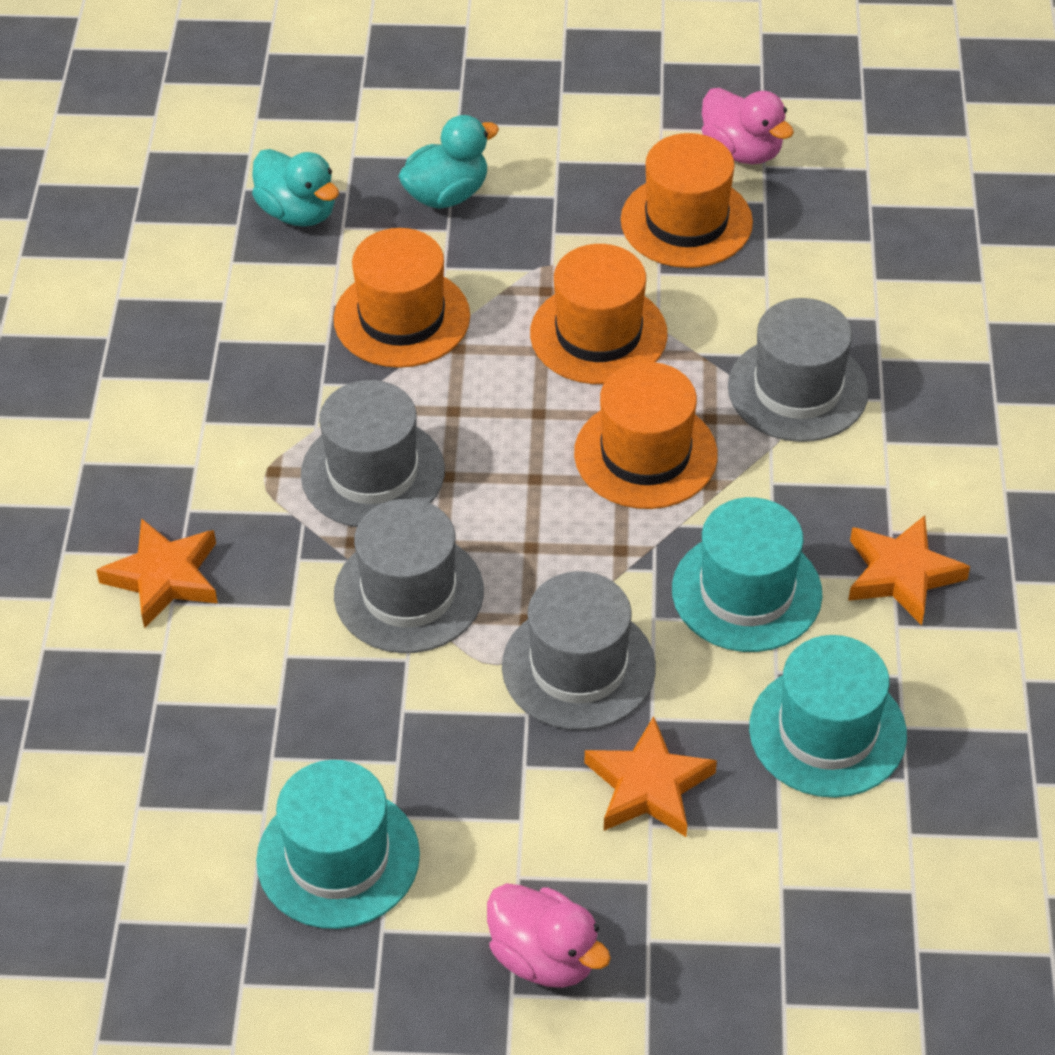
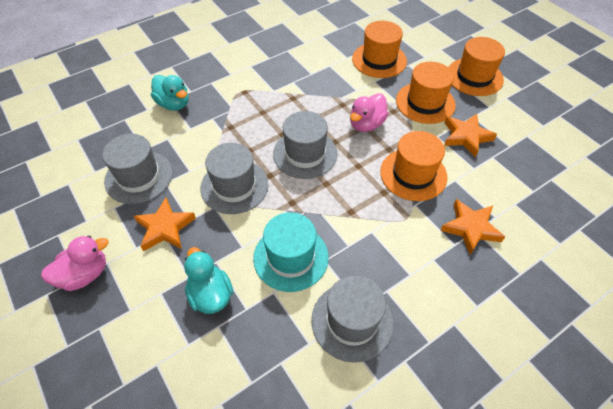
turquoise hat: [256,760,420,929] [672,497,823,652] [749,635,907,798] = 3 -> [253,212,329,292] = 1

